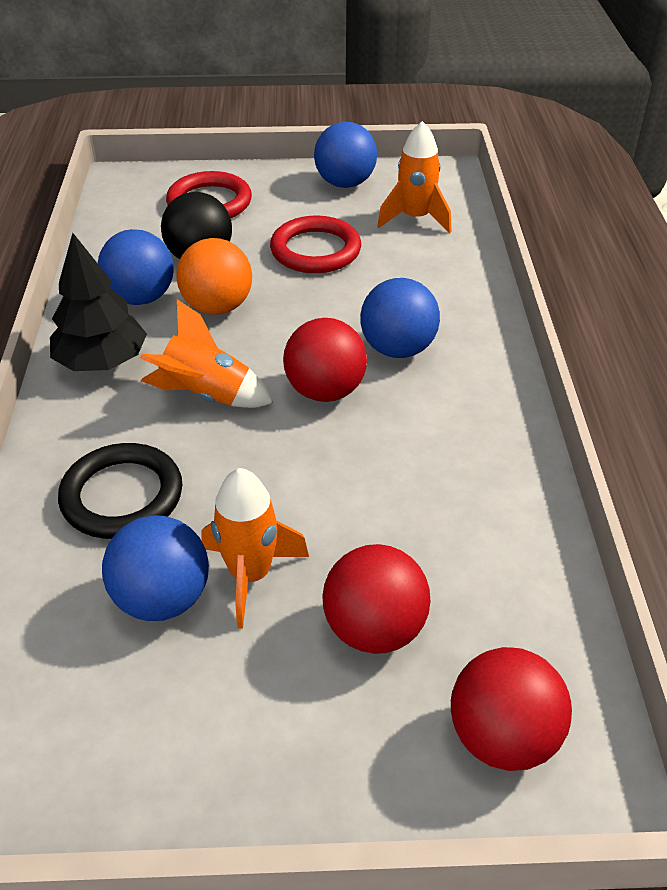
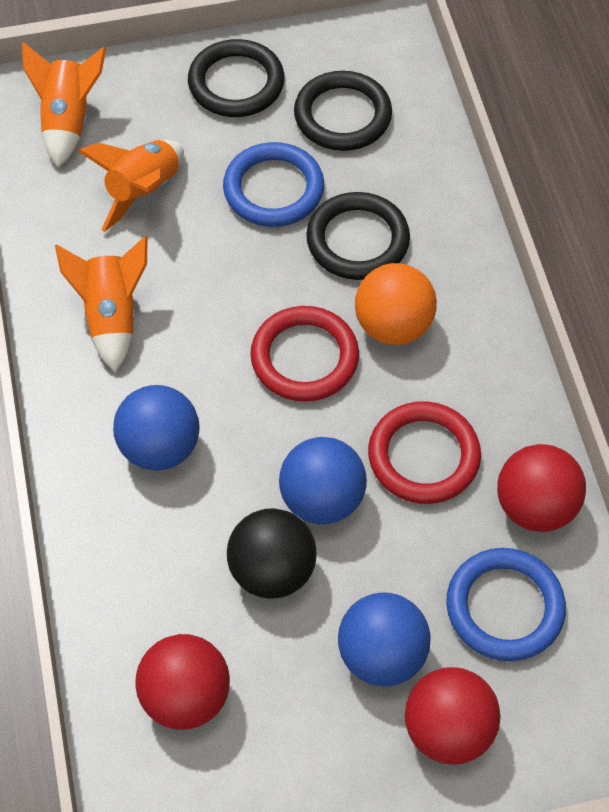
black ring: [58,443,182,539] = 1 -> [188,39,284,117] [294,71,392,151] [306,192,410,280] = 3
black tree: [50,233,147,371] = 1 -> none = 0
blue ball: [98,229,174,305] [102,515,209,621] [314,122,377,188] [360,278,440,358] = 4 -> [113,385,200,471] [279,437,367,525] [338,592,431,686] = 3
blue ring: none = 0 -> [223,142,324,227] [446,548,566,661] = 2

